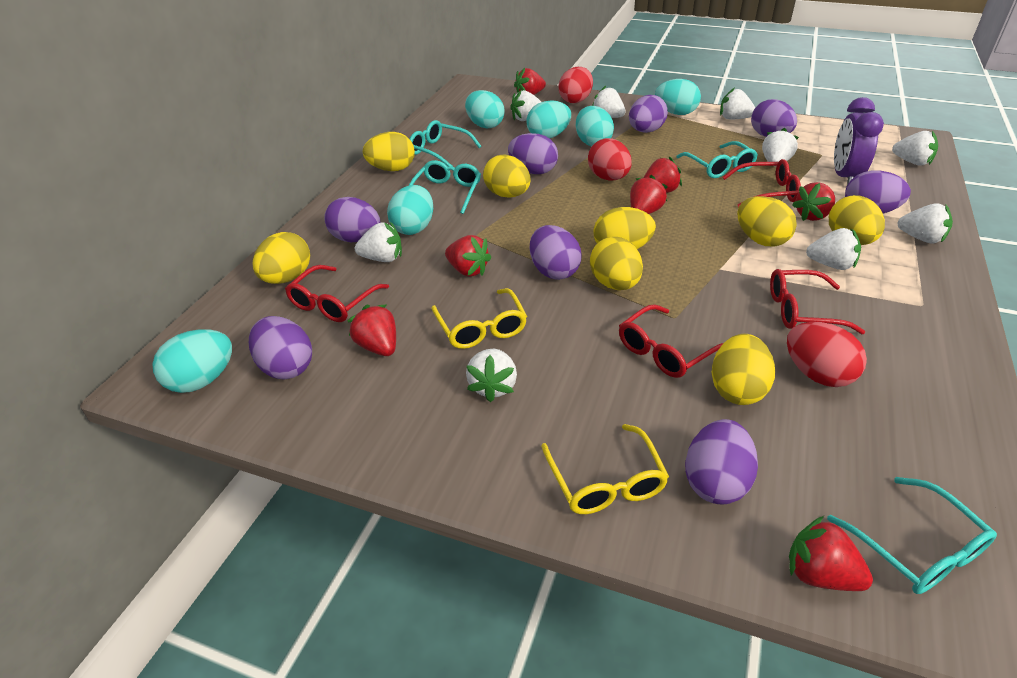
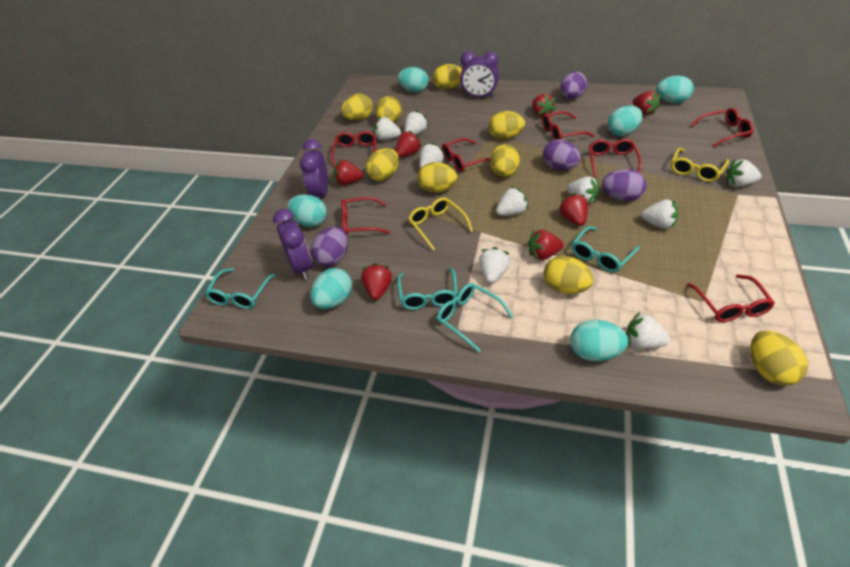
purple clock: [834,97,884,185] = 1 -> [273,209,312,280] [300,139,328,200] [460,51,499,97] = 3
purple egg: [249,316,312,380] [324,197,380,242] [508,133,558,174] [530,225,582,280] [629,95,668,133] [685,419,758,505] [751,99,797,137] [845,170,911,213] = 8 -> [311,227,348,267] [543,139,580,170] [560,71,587,99] [602,169,646,201] = 4
red egg: [559,67,593,103] [588,138,632,181] [787,322,867,387] = 3 -> none = 0
red glasses: [285,265,389,322] [619,304,723,378] [722,159,801,207] [770,269,865,334] = 4 -> [331,131,376,167] [341,197,390,235] [442,138,490,172] [542,111,594,140] [589,139,642,178] [687,274,775,322] [690,108,754,148] = 7
yellow egg: [253,232,310,284] [363,132,415,171] [483,155,530,198] [590,237,643,290] [593,207,656,249] [712,334,775,405] [737,196,797,247] [829,195,885,245] = 8 -> [341,94,373,121] [366,148,399,181] [376,96,402,123] [417,162,457,193] [433,64,462,90] [488,111,525,139] [490,144,520,177] [544,256,594,294] [750,331,808,386] = 9

